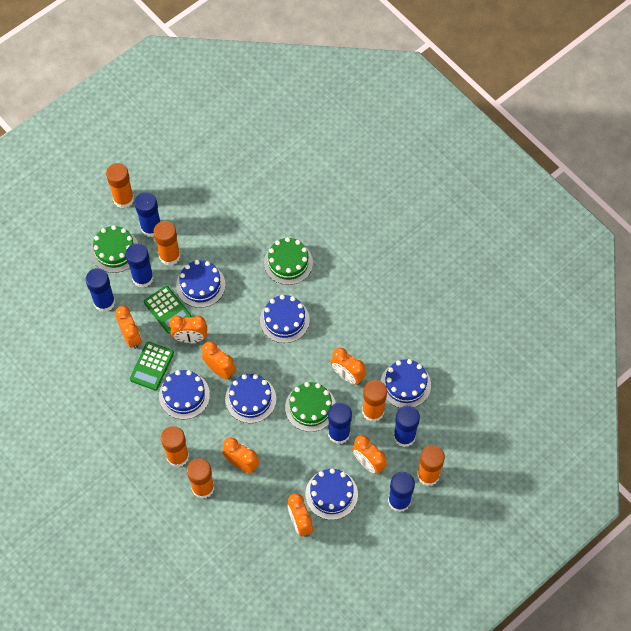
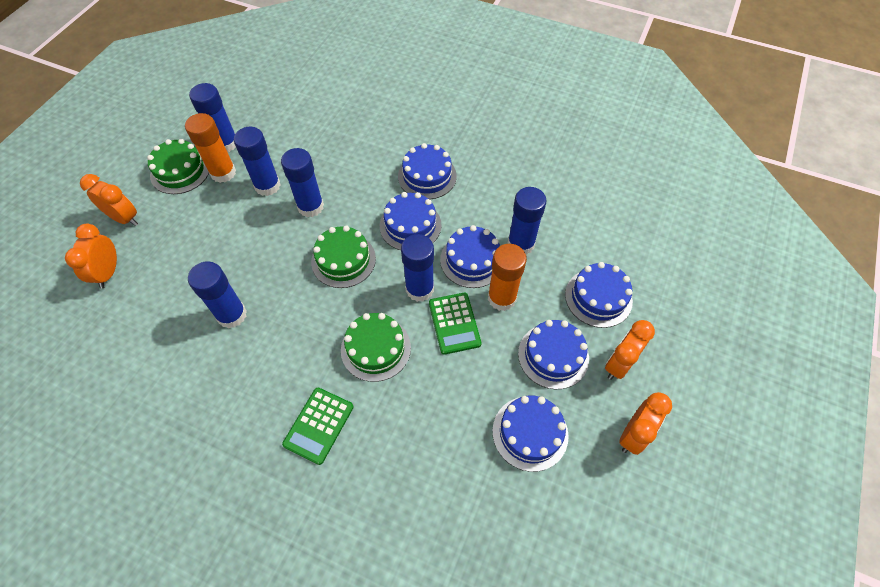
orange clock: [115,306,142,349] [169,316,207,343] [202,341,236,379] [222,438,259,473] [287,493,313,537] [331,348,366,385] [352,435,387,474] = 7 -> [65,224,117,289] [80,174,138,226] [605,320,655,380] [619,392,672,455] = 4
orange glue stick: [106,163,134,208] [153,221,180,266] [161,426,189,467] [187,458,214,499] [362,380,387,422] [417,445,445,486] = 6 -> [185,113,236,183] [488,244,527,311] = 2

